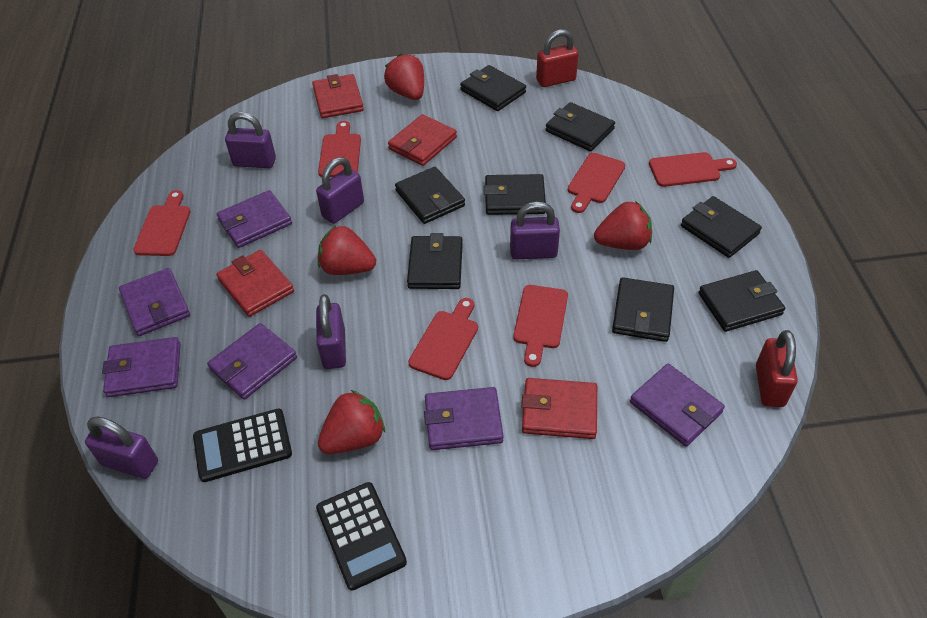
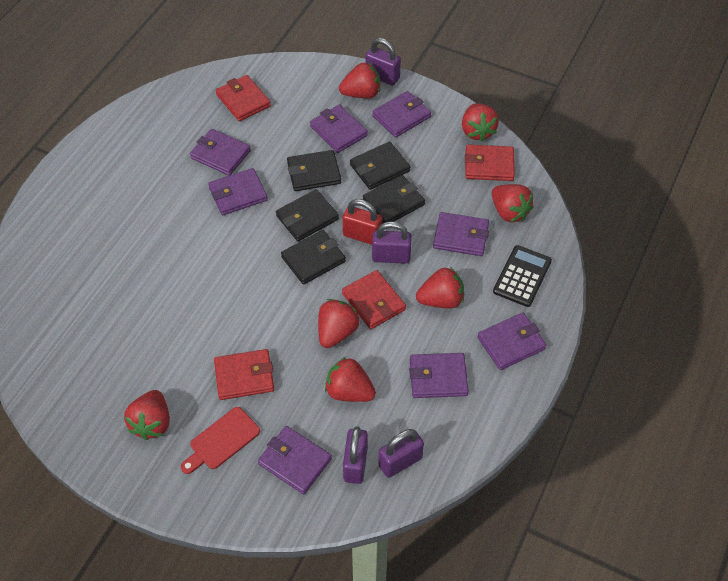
black calculator: [193,408,292,482] [316,482,407,591] = 2 -> [493,245,552,307] = 1
black wallet: [395,167,465,224] [407,233,463,289] [460,65,526,111] [484,174,546,215] [545,102,615,151] [612,277,674,342] [681,196,762,258] [699,270,785,332] = 8 -> [276,189,339,242] [281,230,346,285] [287,150,341,191] [350,141,410,190] [363,175,425,223] = 5
purple padlock: [85,416,158,479] [225,112,276,168] [316,157,364,224] [316,294,346,369] [510,201,560,259] = 5 -> [343,426,368,484] [366,38,401,86] [372,221,412,264] [378,429,424,478] = 4
purple wallet: [102,337,181,397] [119,268,190,336] [207,323,297,400] [217,190,292,248] [424,387,504,450] [630,364,725,447] = 6 -> [190,129,251,176] [208,168,268,215] [258,426,332,494] [310,104,368,153] [372,91,431,138] [409,353,469,398] [433,212,489,256] [478,312,546,370] = 8
red cutting board: [133,190,191,256] [318,121,361,177] [408,298,478,380] [513,285,568,367] [568,153,625,213] [649,152,737,187] = 6 -> [181,407,260,474] = 1
red padlock: [536,29,579,87] [756,330,798,407] = 2 -> [342,199,382,245] = 1
red strawberry: [318,225,376,275] [318,390,385,454] [384,54,424,100] [594,201,652,250] = 4 -> [124,390,170,440] [318,299,360,348] [325,357,376,402] [339,62,380,98] [416,267,464,309] [462,103,499,142] [492,184,534,223] = 7

